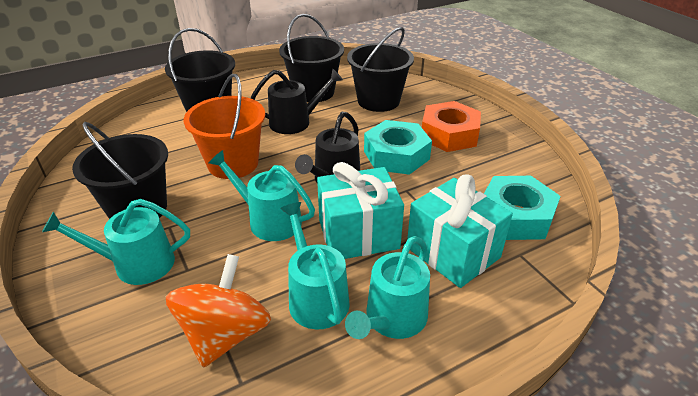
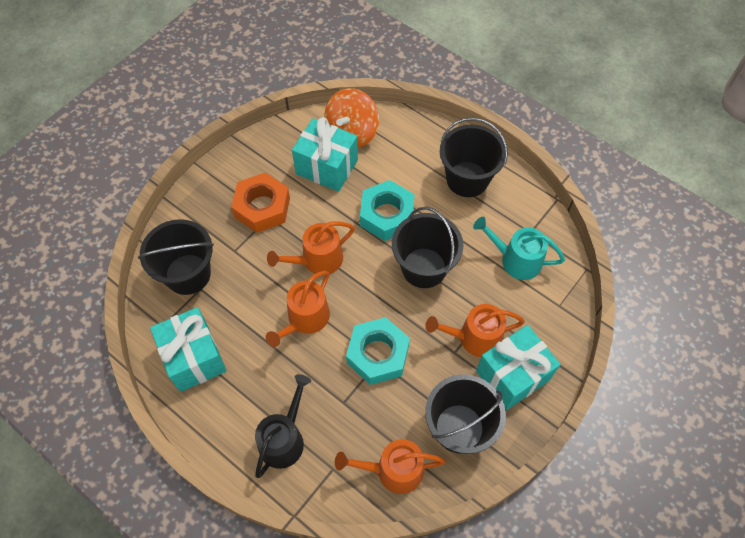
black watering can: [250,69,343,134] [295,112,360,183] = 2 -> [255,374,311,478] = 1
orange bucket: [184,74,265,179] = 1 -> none = 0
orange watering can: none = 0 -> [266,271,330,347] [267,221,355,274] [335,439,446,494] [426,304,525,357] = 4
turquoise gift: [317,162,404,259] [407,174,513,288] = 2 -> [150,307,227,392] [292,117,358,192] [476,325,561,410] = 3
turquoise watering can: [42,199,190,285] [209,150,315,241] [280,202,350,329] [345,236,430,339] = 4 -> [473,217,565,280] = 1

